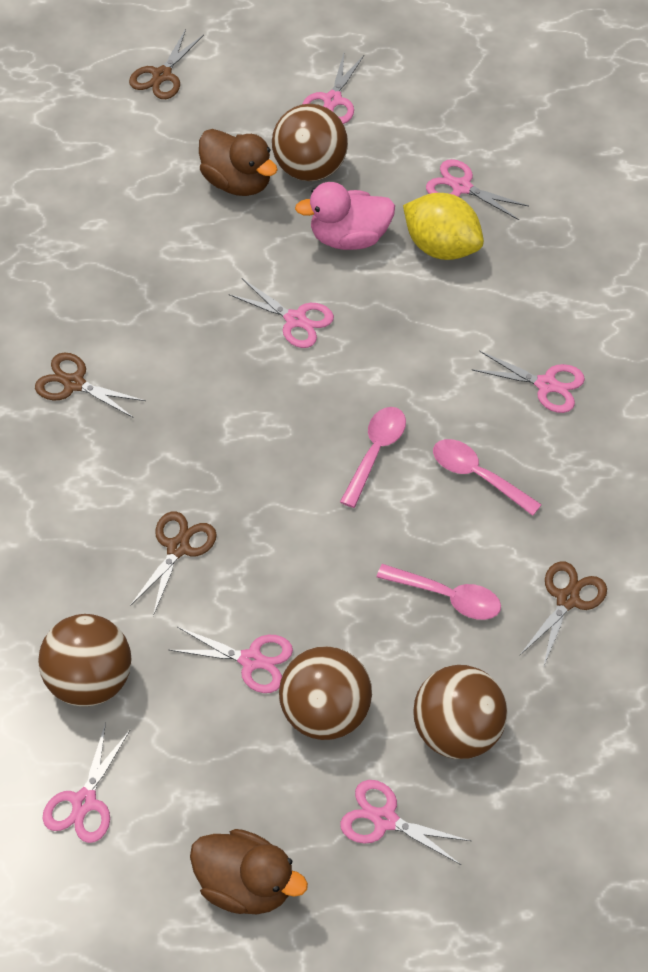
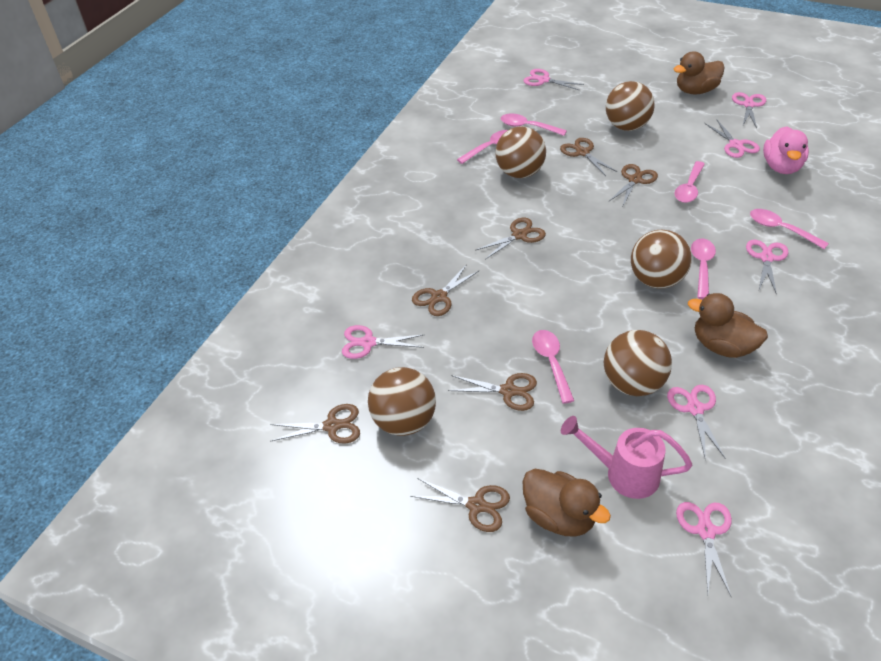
brown ball: [38,614,132,706] [272,104,348,181] [279,646,372,740] [413,665,507,759] = 4 -> [368,367,436,436] [496,126,546,178] [604,330,672,396] [606,81,655,131] [631,230,692,289] = 5
brown duck: [190,829,308,914] [199,129,278,196] = 2 -> [523,469,611,537] [674,51,725,94] [688,293,768,358] = 3
brown scissors: [35,353,146,418] [129,29,204,99] [130,511,217,616] [520,561,607,668] = 4 -> [270,404,360,444] [410,478,510,532] [412,264,480,316] [448,373,537,411] [476,218,546,260] [560,138,617,176] [608,164,658,206] = 7
pink spoon: [340,407,406,508] [377,564,501,620] [433,439,542,516] = 3 -> [457,130,508,164] [500,114,567,136] [532,330,574,404] [675,161,705,203] [691,239,716,299] [750,209,829,249] = 6
pink watering can: none = 0 -> [561,416,692,499] = 1
yellow lemon: [403,193,484,260] = 1 -> none = 0

